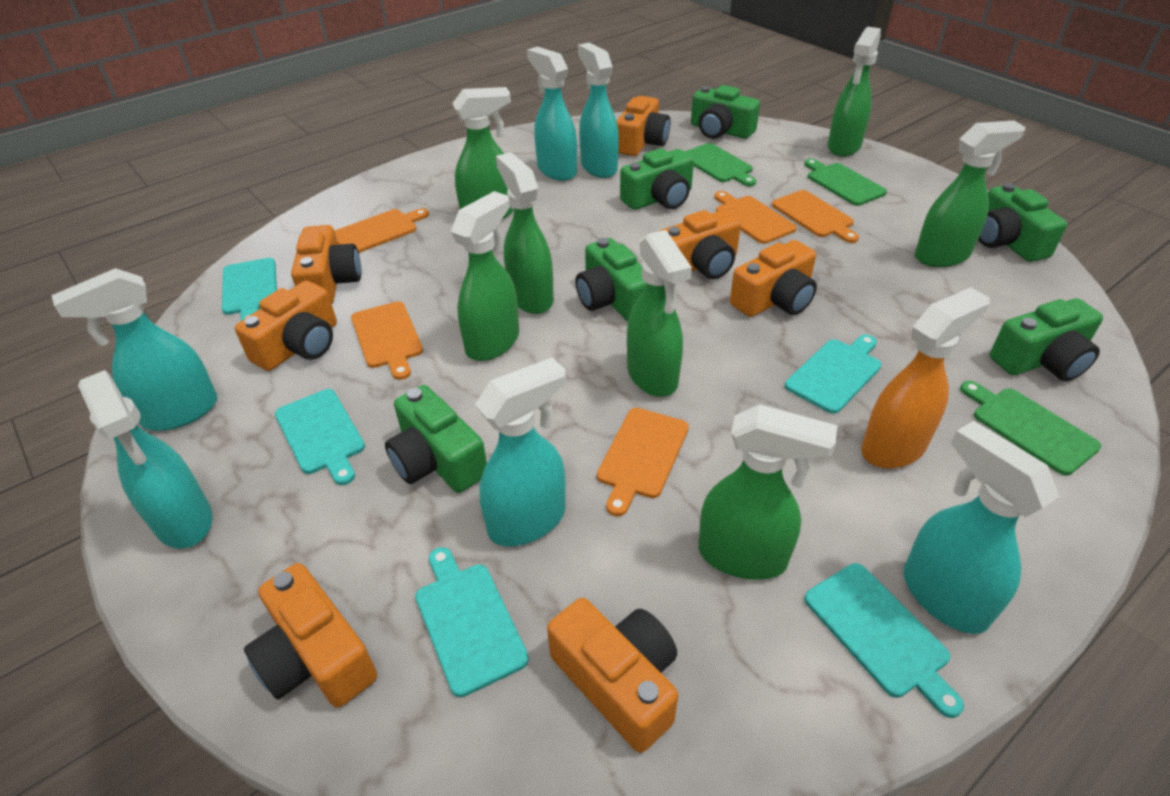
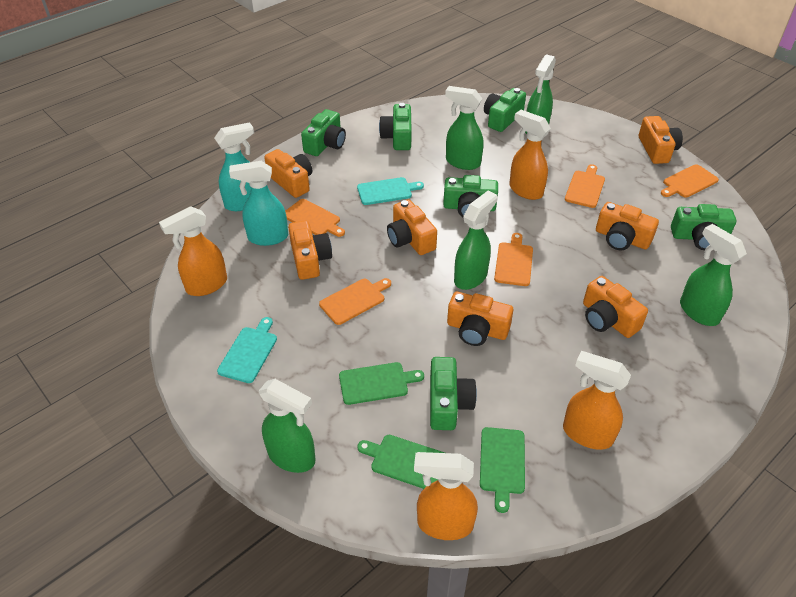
green spray bottle: [451,191,519,361] [452,87,514,219] [496,152,554,314] [627,230,692,397] [698,404,837,580] [827,27,881,157] [915,121,1025,267] = 7 -> [259,379,316,473] [445,86,484,170] [454,190,498,290] [525,54,556,134] [680,224,747,326] = 5
orange spray bottle: [861,287,990,469] = 1 -> [159,206,227,296] [414,452,478,540] [509,110,551,200] [563,351,631,450] = 4
turquoise cutting board: [222,258,277,321] [275,389,365,485] [415,547,529,697] [785,334,882,414] [804,563,964,718] = 5 -> [217,317,277,383] [357,177,424,205] = 2
turquoise spray bottle: [51,268,218,431] [78,370,212,549] [475,357,566,547] [527,47,577,181] [578,42,619,178] [904,421,1060,634] = 6 -> [214,122,254,211] [229,161,288,246] = 2

